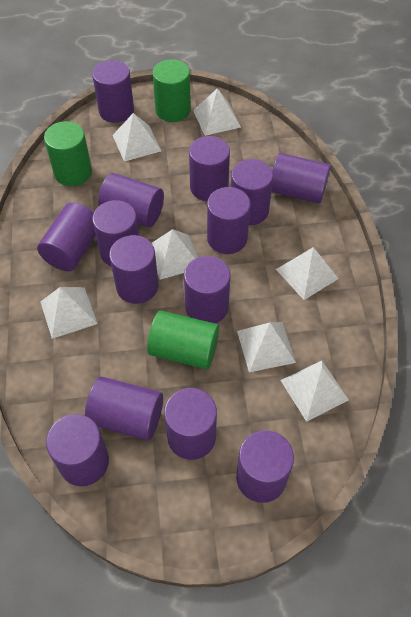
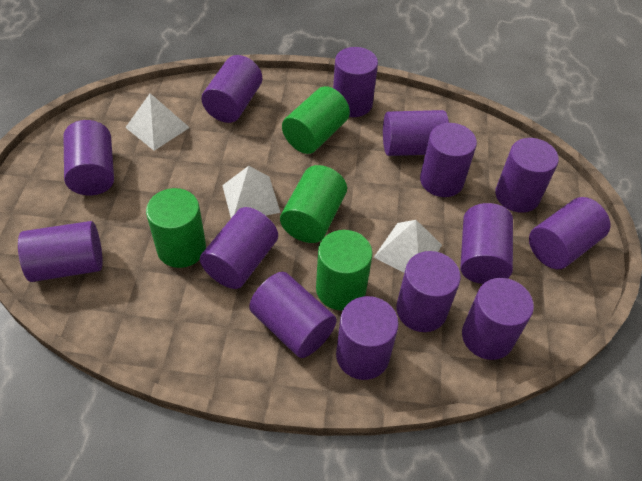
green cylinder: [44,121,92,186] [147,311,219,369] [152,59,191,122] = 3 -> [146,188,206,268] [280,165,347,243] [282,86,350,154] [316,230,373,310] = 4
white pyramid: [40,287,98,339] [113,113,161,162] [152,229,198,280] [193,88,241,136] [237,322,296,372] [276,247,339,300] [280,361,349,422] = 7 -> [125,93,190,151] [222,166,281,218] [374,220,442,273] = 3

